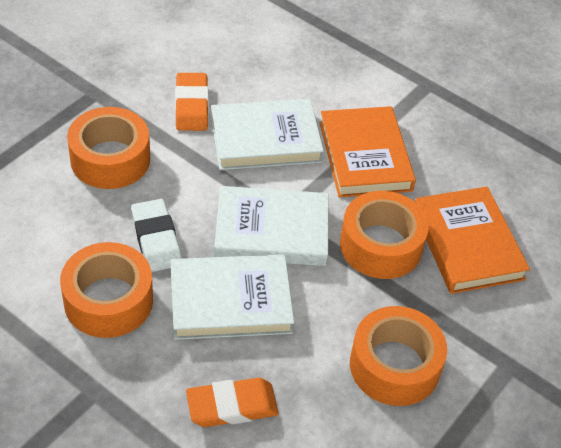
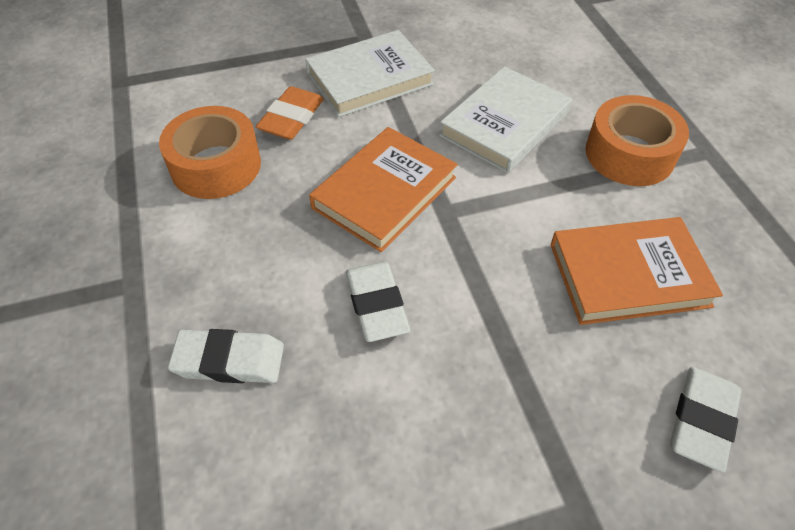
orange eraser: [175,73,209,131] [186,378,279,427] = 2 -> [256,86,324,140] = 1
orange tape: [60,242,153,338] [67,107,150,189] [340,191,429,279] [350,306,447,406] = 4 -> [159,106,261,199] [586,95,689,186] = 2
white book: [170,254,294,340] [211,99,324,170] [214,186,329,266] = 3 -> [305,30,435,117] [439,66,572,173] = 2
white eraser: [131,199,182,272] = 1 -> [168,329,284,383] [346,262,410,342] [670,367,741,473] = 3

